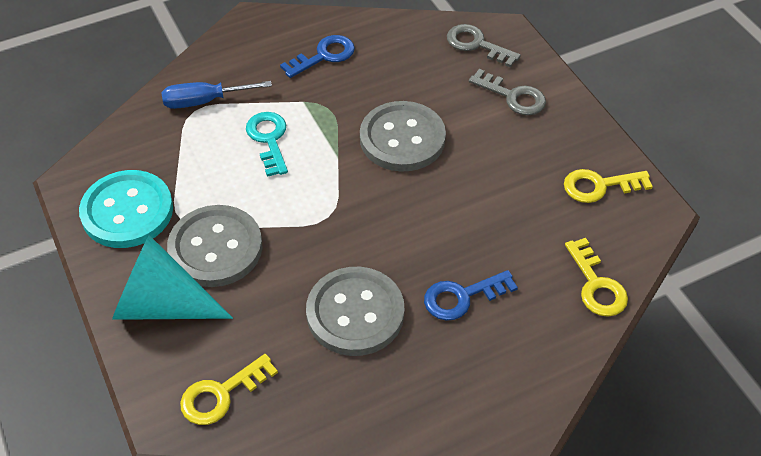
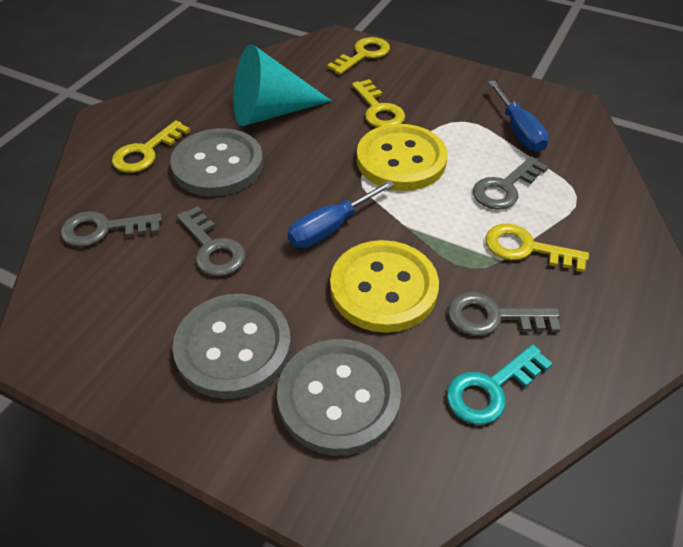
blue key: [280,35,355,78] [424,270,518,321] = 2 -> none = 0
blue screwdriver: [162,81,272,109] = 1 -> [287,180,395,248] [488,80,549,152] = 2
grey key: [447,24,521,68] [469,69,546,115] = 2 -> [61,211,162,247] [177,206,246,276] [448,292,561,336] [473,156,548,210] = 4
turquoise button: [79,170,173,248] = 1 -> none = 0
yellow button: none = 0 -> [330,240,439,333] [357,124,448,191] = 2
yellow key: [180,354,278,425] [564,169,653,203] [565,238,628,317] = 3 -> [112,120,190,173] [327,37,390,75] [352,79,405,128] [485,223,589,273] = 4

